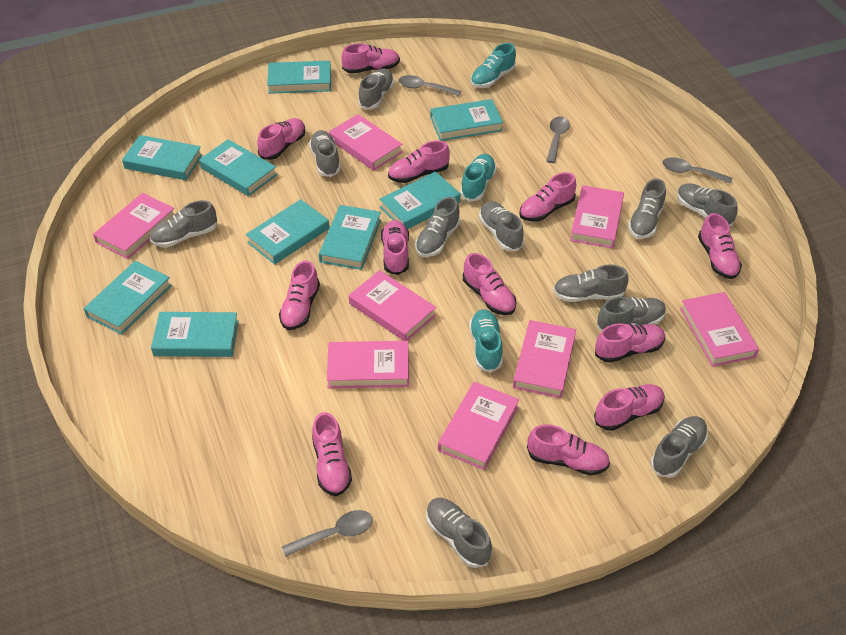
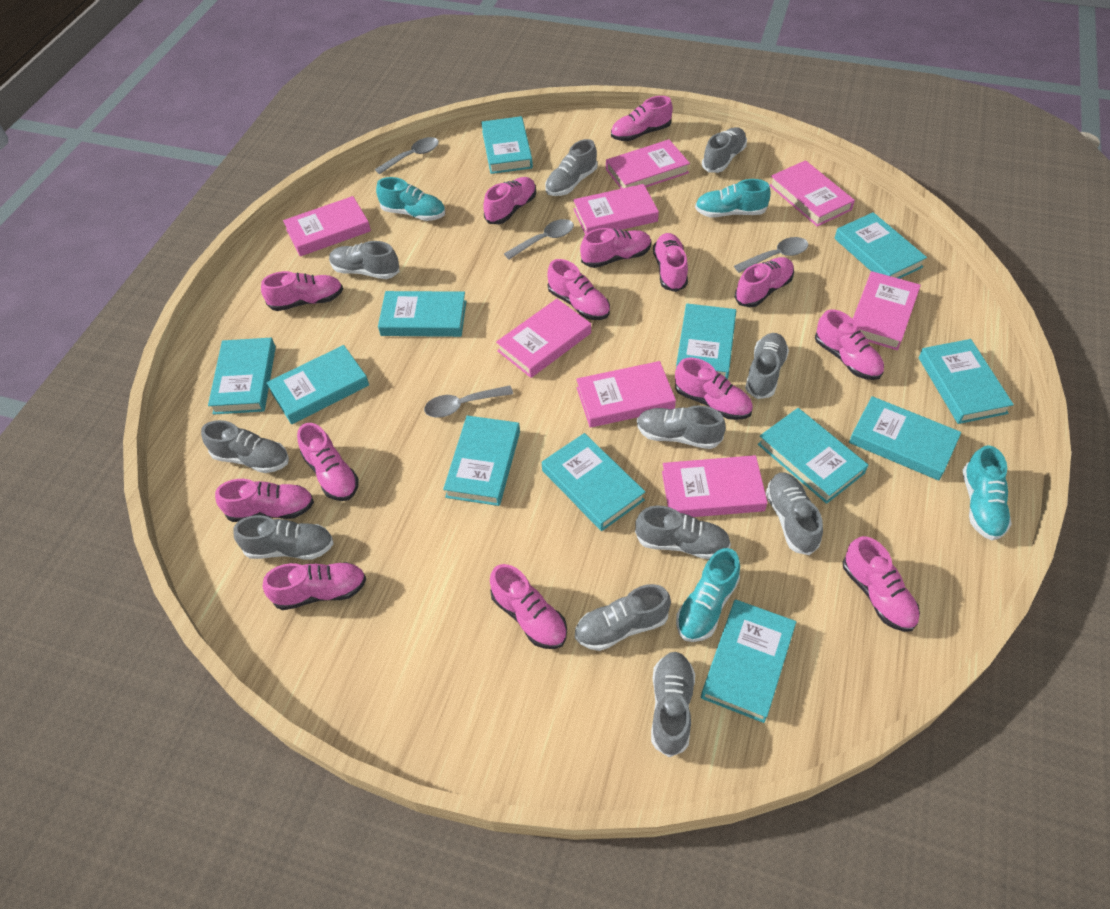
pink shoe: [257,118,305,160] [279,261,320,330] [312,412,352,496] [342,43,400,74] [381,220,409,275] [388,140,450,183] [463,253,516,315] [519,172,576,222] [527,424,610,476] [594,384,665,431] [595,323,665,363] [698,213,742,279] = 12 -> [215,479,314,522] [261,271,343,311] [263,562,366,610] [297,423,359,501] [483,177,536,224] [490,564,567,649] [547,259,610,320] [580,228,651,268] [611,96,673,141] [653,233,688,292] [675,358,753,420] [735,257,794,307] [815,309,884,380] [843,536,920,632] = 14
turquoise book: [84,261,172,335] [122,135,203,180] [151,312,239,357] [199,139,277,196] [246,199,329,264] [267,61,331,94] [319,205,381,270] [379,171,460,229] [430,99,503,141] = 9 -> [208,338,276,415] [266,345,369,424] [378,291,466,337] [443,416,520,506] [481,116,533,174] [542,433,645,531] [676,303,736,380] [701,599,796,723] [758,408,868,504] [834,212,927,279] [849,396,961,481] [919,339,1014,424] = 12
turquoise shoe: [460,154,497,201] [469,309,503,373] [471,43,516,88] = 3 -> [376,177,445,221] [676,548,740,642] [695,179,771,217] [962,445,1012,540] = 4

